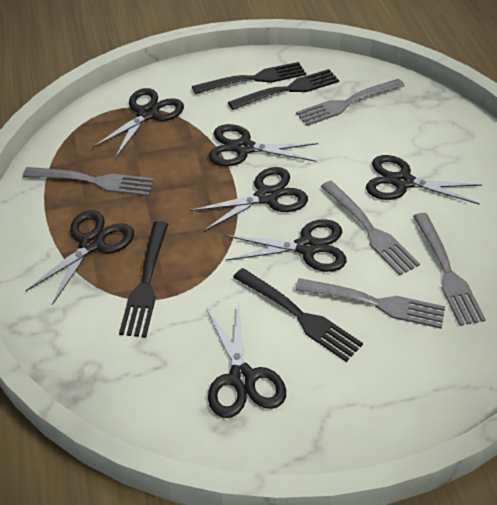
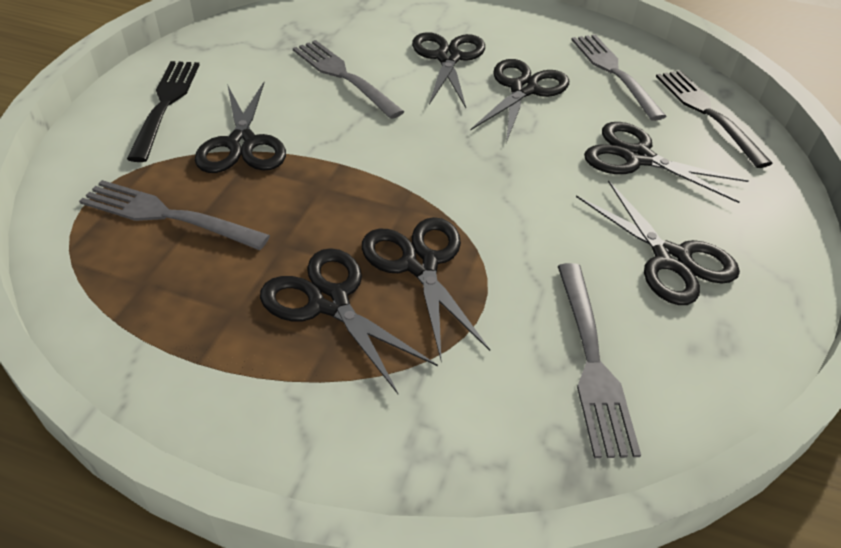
black fork: [119,221,168,337] [192,62,306,94] [228,69,339,110] [233,268,363,362] = 4 -> [127,61,200,162] [656,70,773,168] = 2
grey fork: [23,167,154,196] [295,278,445,329] [296,79,405,126] [321,181,420,276] [413,213,486,326] = 5 -> [79,180,270,250] [293,40,404,119] [558,263,641,458] [571,35,667,121] = 4

